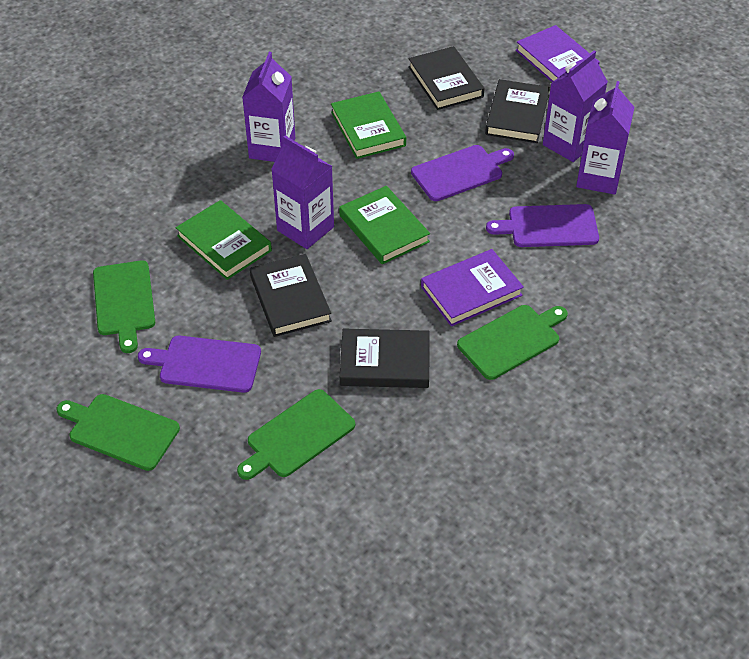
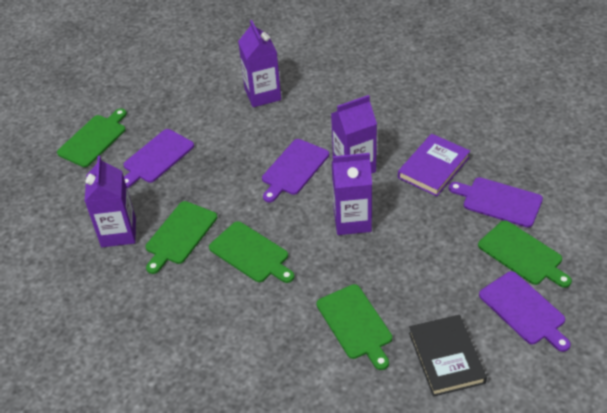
black book: [250,254,332,337] [340,329,430,388] [408,46,484,110] [485,79,550,143] = 4 -> [409,315,487,397] = 1
green book: [176,200,272,280] [331,91,406,159] [339,186,430,264] = 3 -> none = 0
green cutting board: [57,394,180,471] [93,260,155,353] [237,389,355,480] [457,305,568,380] = 4 -> [57,108,127,167] [146,201,217,274] [209,221,295,283] [316,284,392,370] [478,220,572,288] = 5
purple book: [421,249,524,326] [516,25,600,82] = 2 -> [398,134,470,196] = 1
purple cutting board: [138,336,261,393] [411,145,514,201] [486,204,599,247] = 3 -> [123,129,194,188] [262,139,329,202] [449,177,543,227] [479,271,571,352] = 4

